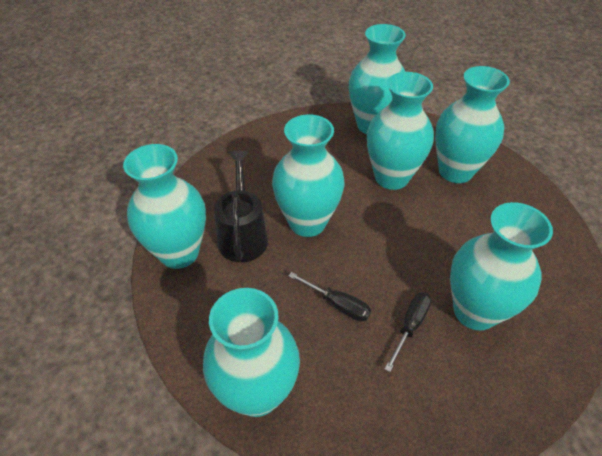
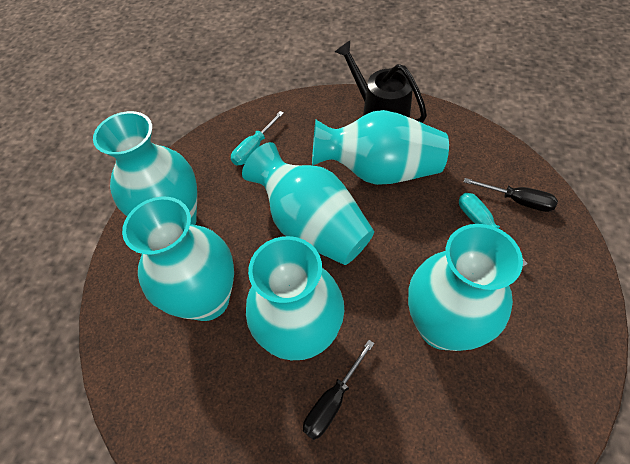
turquoise screwdriver: none = 0 -> [231,111,284,165] [459,193,528,267] = 2
turquoise vase: [123,144,206,269] [203,288,300,417] [272,115,345,237] [349,24,406,134] [367,72,434,190] [435,66,510,183] [450,202,553,330] = 7 -> [93,111,197,225] [122,197,234,321] [242,142,374,265] [246,236,344,360] [312,110,449,185] [408,224,523,351] = 6

